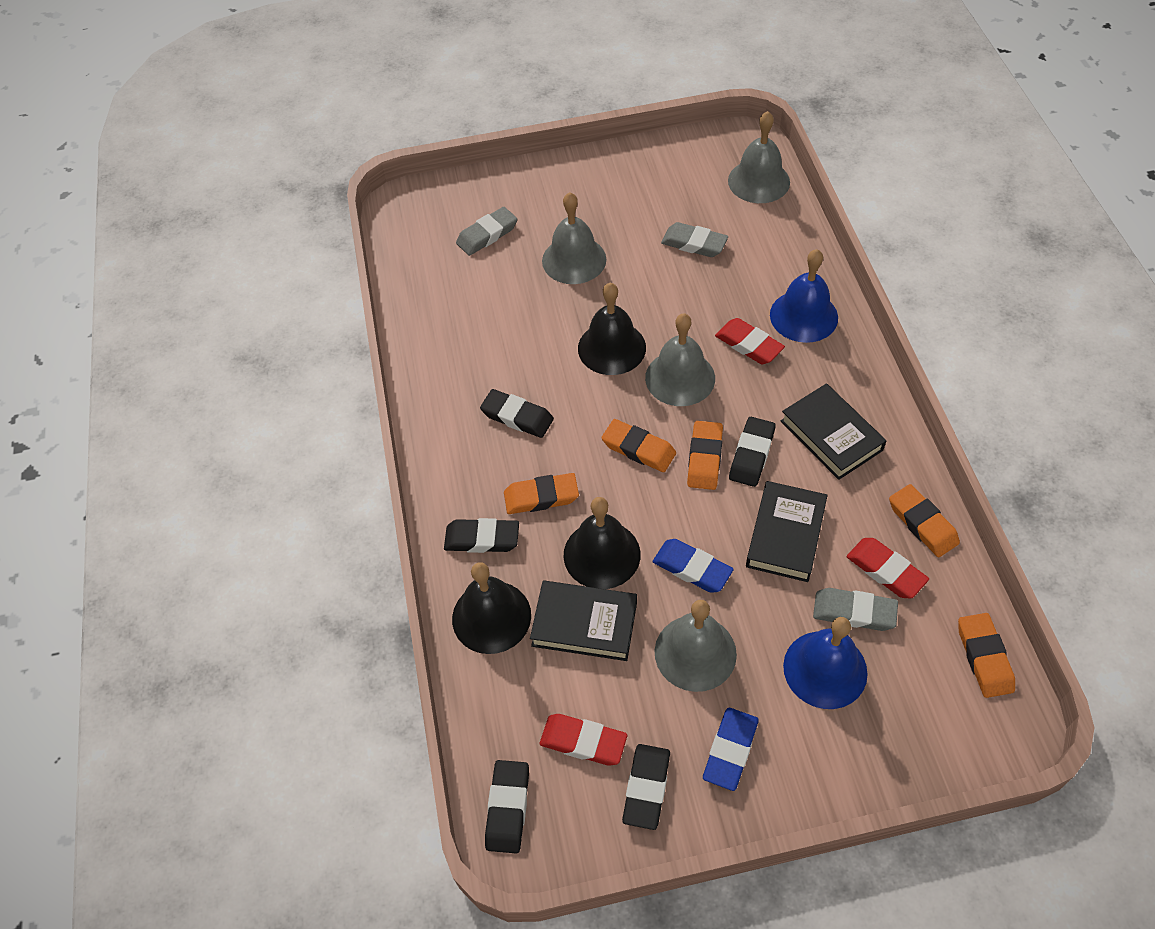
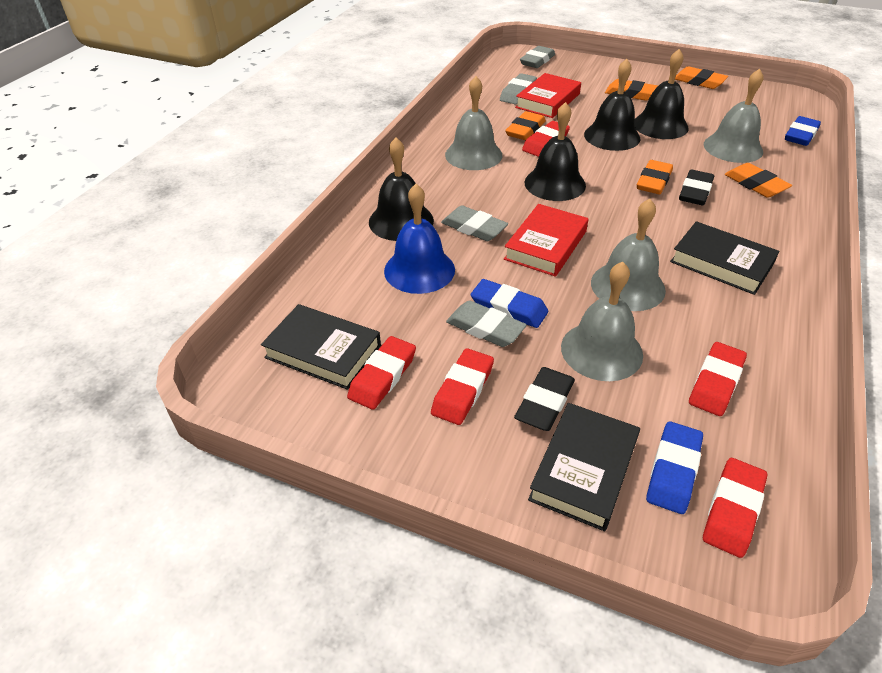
black bell: [452,562,531,654] [564,497,641,589] [578,283,646,375] = 3 -> [369,138,434,241] [525,102,586,201] [584,59,640,151] [635,49,689,139] = 4
black eraser: [444,518,519,553] [480,389,554,438] [485,760,529,854] [622,744,670,830] [729,417,776,487] = 5 -> [514,367,575,431] [679,170,714,205] = 2
blue bell: [770,249,838,343] [783,617,868,709] = 2 -> [384,184,455,294] = 1
blue eraser: [653,539,734,593] [703,708,759,791] = 2 -> [471,279,548,328] [646,421,703,514] [785,116,821,146] = 3
grey eraser: [456,207,517,256] [661,222,728,257] [813,588,898,631] = 3 -> [441,205,508,241] [446,300,527,347] [500,73,537,105] [520,46,555,68] = 4
red book: none = 0 -> [504,204,589,277] [515,73,581,118] = 2
red eraser: [540,714,627,766] [715,318,785,364] [847,538,929,598] = 3 -> [347,336,416,410] [431,348,494,425] [522,121,570,157] [689,342,747,416] [703,458,767,558] = 5

